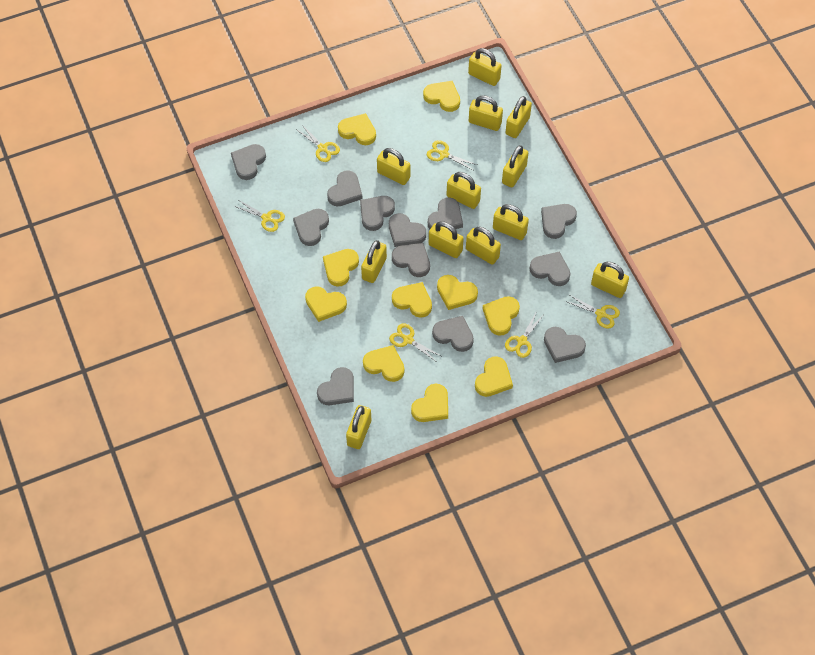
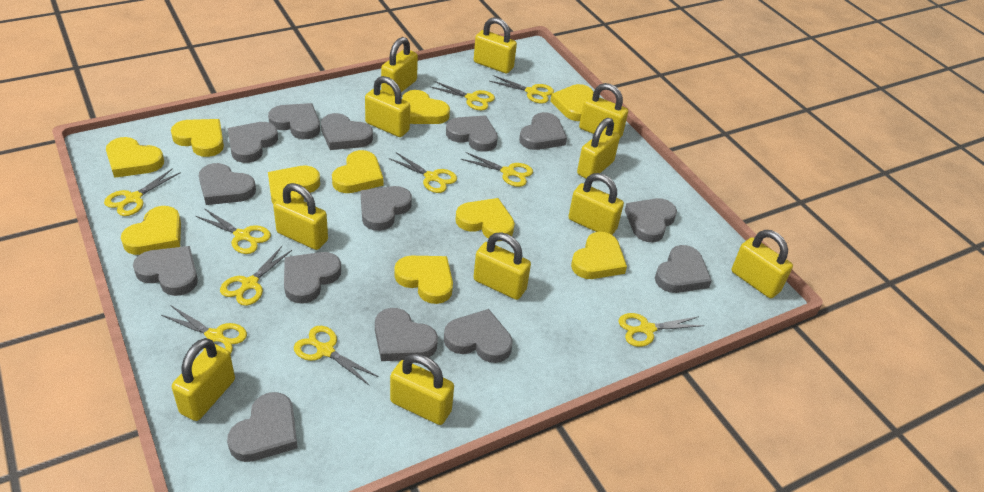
grey heart: [231,144,266,180] [293,209,329,246] [317,367,354,405] [327,170,363,206] [360,196,395,231] [389,213,426,247] [392,243,430,277] [428,197,463,229] [432,316,474,352] [529,252,571,286] [541,204,577,239] [544,327,586,363] = 12 -> [133,246,198,296] [199,163,256,205] [227,392,298,462] [228,122,278,163] [268,103,320,139] [284,252,341,304] [321,113,373,150] [361,186,412,231] [375,308,438,361] [444,309,513,363] [446,115,498,152] [519,112,567,150] [625,198,677,242] [655,245,712,293] = 14
yellow padlock: [346,405,371,449] [361,240,387,283] [377,148,410,185] [429,221,464,258] [447,172,481,209] [466,227,501,265] [468,48,502,86] [469,95,503,131] [493,204,529,240] [502,145,528,187] [506,96,532,138] [591,262,629,298] = 12 -> [172,338,235,421] [273,183,328,250] [365,76,410,137] [381,37,418,96] [390,353,454,425] [474,17,517,74] [474,232,531,300] [568,173,624,235] [577,118,620,179] [579,83,628,138] [732,230,793,298] = 11
yellow scissors: [234,200,285,232] [297,125,340,162] [389,323,441,362] [427,140,477,170] [505,311,543,358] [565,295,620,329] = 6 -> [104,168,181,216] [161,305,247,354] [195,208,271,254] [220,246,292,306] [294,326,379,386] [388,152,457,193] [429,81,495,110] [461,152,533,187] [489,75,554,104] [618,313,704,347] = 10

